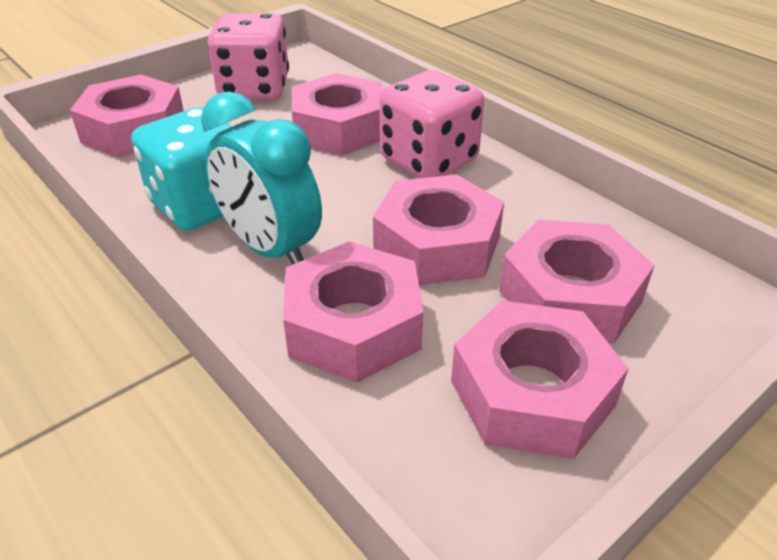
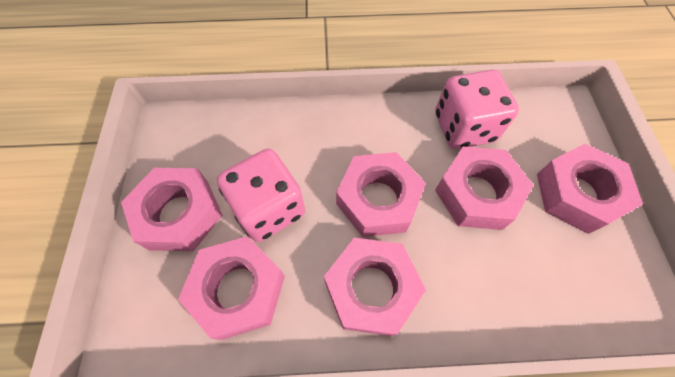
turquoise clock: [201,91,322,264] = 1 -> none = 0
turquoise dice: [131,107,232,231] = 1 -> none = 0

